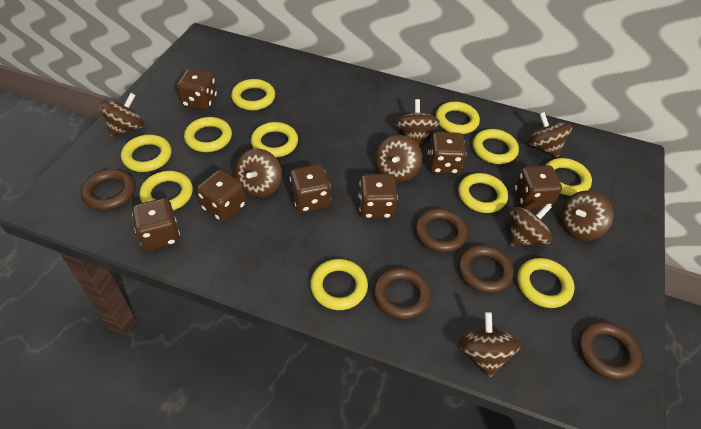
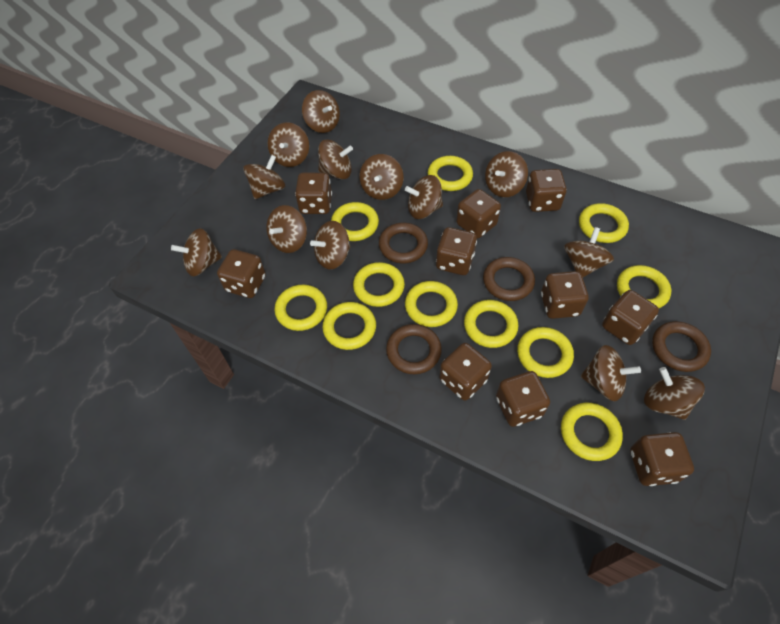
brown dice: [132,198,180,251] [177,68,217,110] [197,170,246,222] [290,164,331,213] [358,174,398,219] [428,132,466,174] [514,165,562,210] = 7 -> [217,249,266,298] [295,173,332,214] [436,227,477,275] [439,343,492,400] [456,189,501,238] [496,371,550,427] [526,169,567,212] [541,271,588,319] [602,290,659,345] [630,432,694,486] = 10
brown ring: [81,169,136,211] [373,267,431,319] [415,208,468,253] [458,245,514,293] [578,321,642,380] = 5 -> [379,223,428,264] [386,324,442,374] [483,257,535,301] [652,321,711,372] = 4
brown spinning top: [99,93,144,137] [235,148,282,198] [375,135,422,182] [395,99,440,146] [458,312,521,377] [510,203,552,246] [527,112,572,158] [560,190,613,240] = 8 -> [171,228,222,276] [243,155,285,199] [266,205,307,253] [268,122,309,167] [302,90,340,133] [310,221,351,269] [318,140,353,179] [360,154,403,200] [405,175,443,219] [485,151,528,197] [564,227,614,277] [581,345,641,401] [644,367,705,420] = 13

